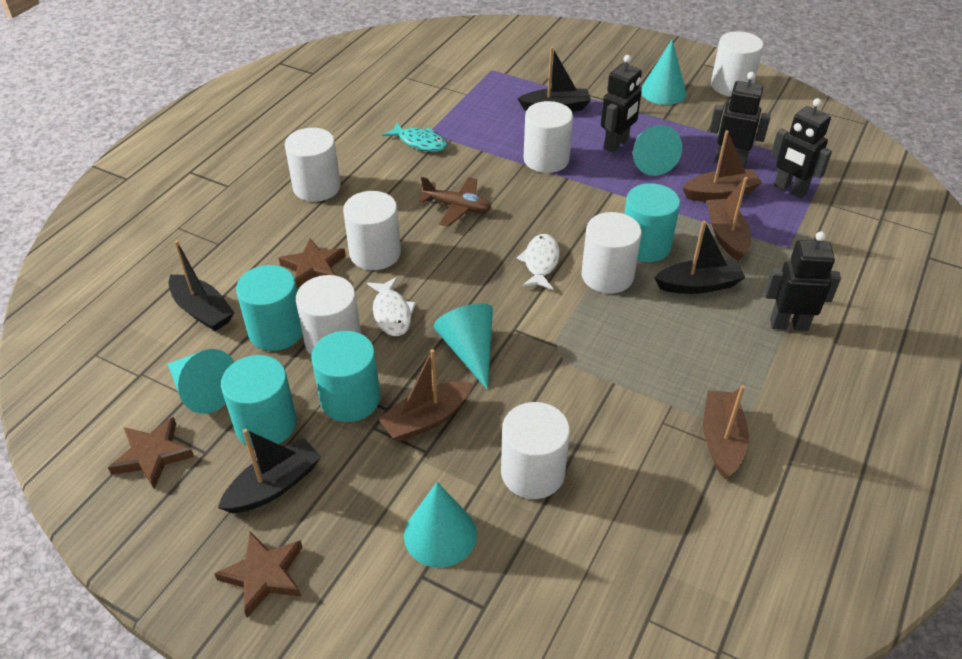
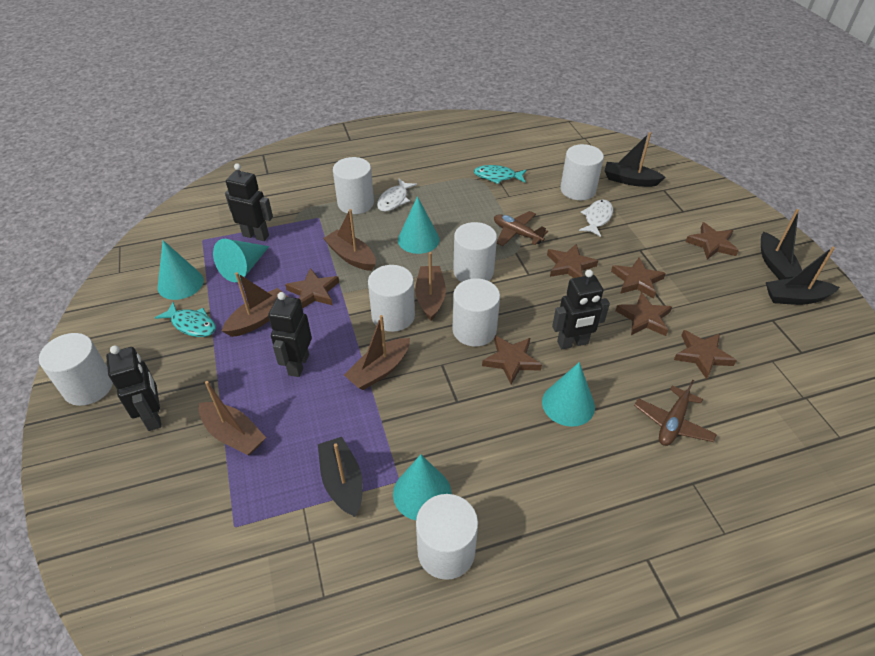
brown boat: [378,349,473,442] [682,130,762,201] [703,385,749,479] [706,177,751,261] = 4 -> [199,381,266,456] [222,272,288,337] [323,209,376,271] [344,315,410,390] [415,252,446,321] = 5
brown plane: [419,177,491,227] = 1 -> [494,211,548,246] [634,380,717,446] = 2
brown star: [108,417,194,489] [214,532,303,618] [279,238,346,289] = 3 -> [285,268,339,308] [482,335,542,384] [547,243,598,278] [611,257,666,299] [615,292,672,336] [674,330,737,380] [686,222,739,259] = 7
turquoise cylinder: [221,355,297,447] [236,265,302,351] [311,331,380,422] [624,183,680,262] = 4 -> none = 0
turquoise fish: [382,122,448,152] = 1 -> [155,302,216,337] [474,165,527,184] = 2

